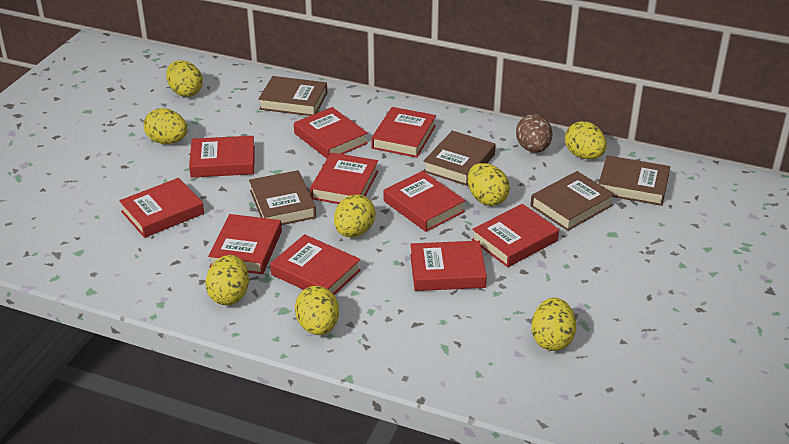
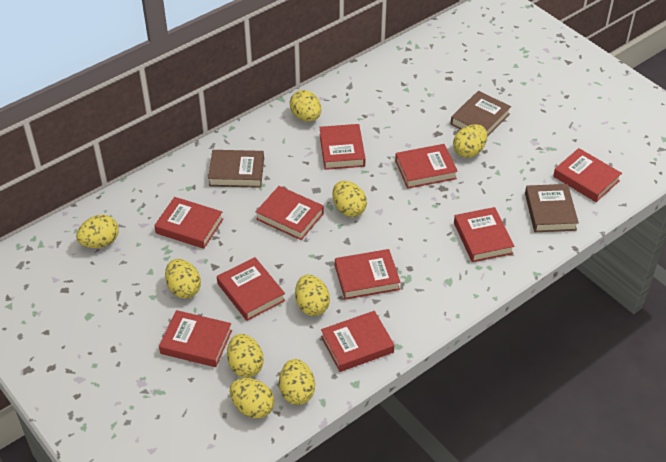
brown book: [249,170,316,225] [258,76,327,116] [424,131,496,186] [531,171,615,231] [599,155,670,206] = 5 -> [208,150,264,188] [451,91,511,137] [525,184,579,232] = 3
brown egg: [516,114,552,153] = 1 -> none = 0
yellow egg: [144,108,187,144] [166,60,203,97] [205,255,249,305] [295,286,339,335] [334,194,375,237] [468,163,510,206] [531,298,576,351] [565,121,607,159] = 8 -> [76,215,119,248] [165,259,201,299] [227,334,264,378] [230,378,274,419] [279,359,315,405] [290,90,321,121] [295,275,330,316] [333,181,367,217] [453,124,487,158] = 9

